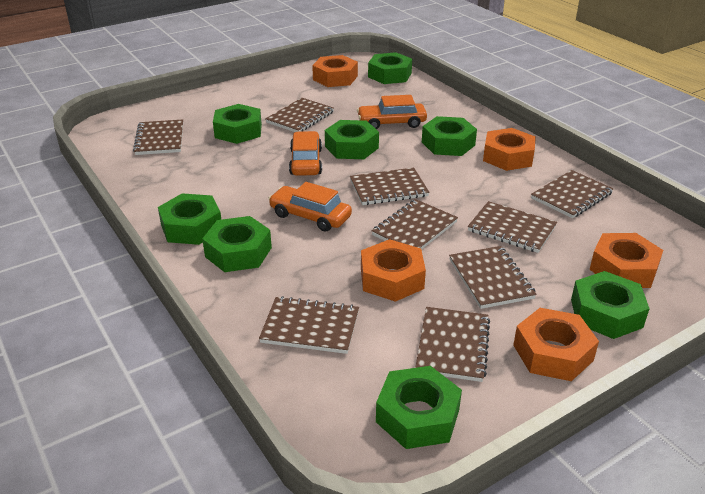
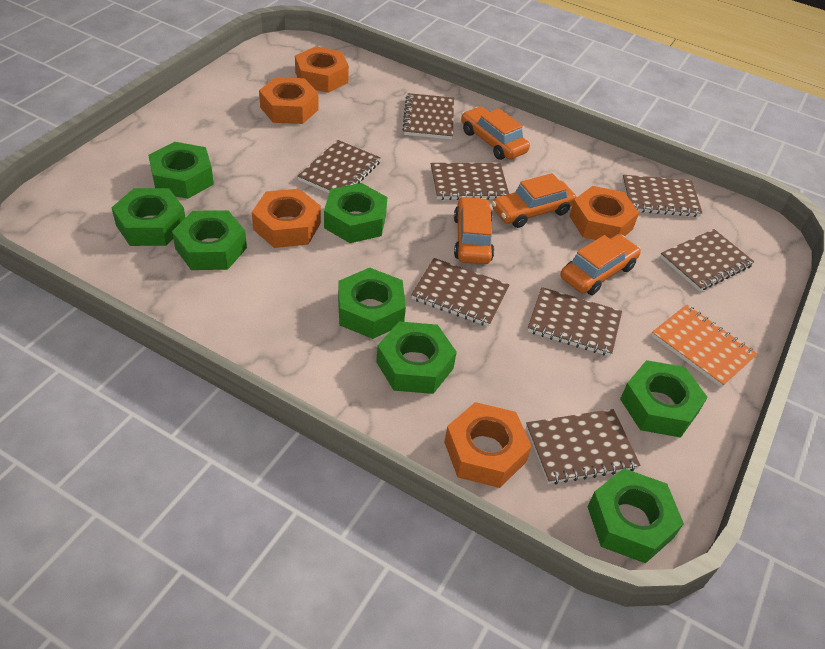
brown notebook: [133,119,183,155] [259,296,359,354] [265,98,334,132] [350,168,429,205] [372,199,458,250] [415,307,490,382] [449,246,537,309] [468,201,557,253] [531,170,613,218] = 9 -> [298,140,381,193] [402,93,454,139] [411,258,510,327] [431,163,509,200] [526,409,641,484] [528,287,622,356] [622,175,702,217] [660,229,754,291] = 8
orange car: [268,182,352,232] [289,131,322,176] [357,95,427,129] = 3 -> [454,196,494,264] [461,107,530,160] [492,173,576,228] [561,234,641,295] = 4
orange notebook: none = 0 -> [651,305,757,388] = 1

